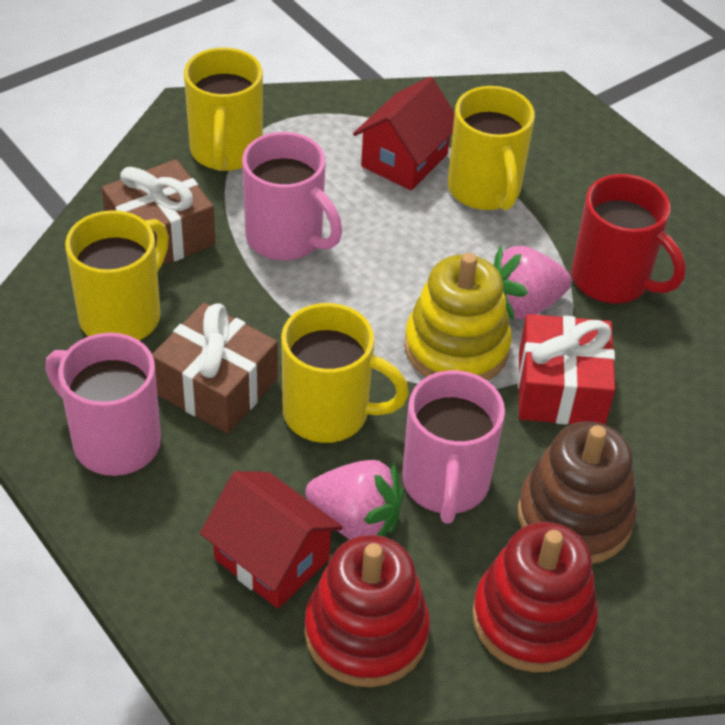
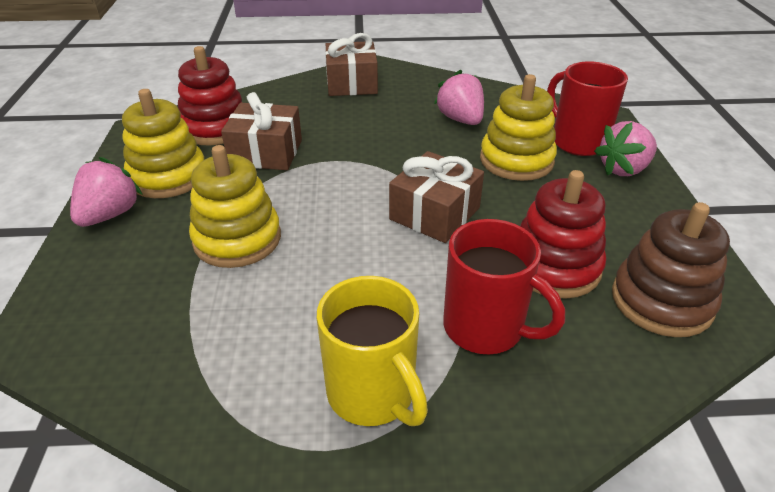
brown gift: [102,159,215,266] [152,303,278,434] = 2 -> [221,92,302,170] [325,33,378,96] [389,151,484,243] = 3
pink mug: [45,333,161,476] [242,132,342,260] [402,370,505,524] = 3 -> none = 0
pink strawberry: [305,460,403,539] [493,246,572,321] = 2 -> [70,157,143,227] [434,69,484,125] [594,121,657,176] = 3
red gift: [518,314,615,425] = 1 -> none = 0
red house: [200,471,343,608] [353,77,455,191] = 2 -> none = 0
red mug: [571,174,686,303] = 1 -> [443,219,565,354] [547,61,628,156] = 2
yellow mug: [65,210,169,340] [184,48,263,171] [281,303,409,443] [448,86,535,210] = 4 -> [317,276,428,426] = 1
yellow stacking toy: [404,253,512,381] = 1 -> [122,89,204,198] [189,145,281,268] [480,74,557,181] = 3

